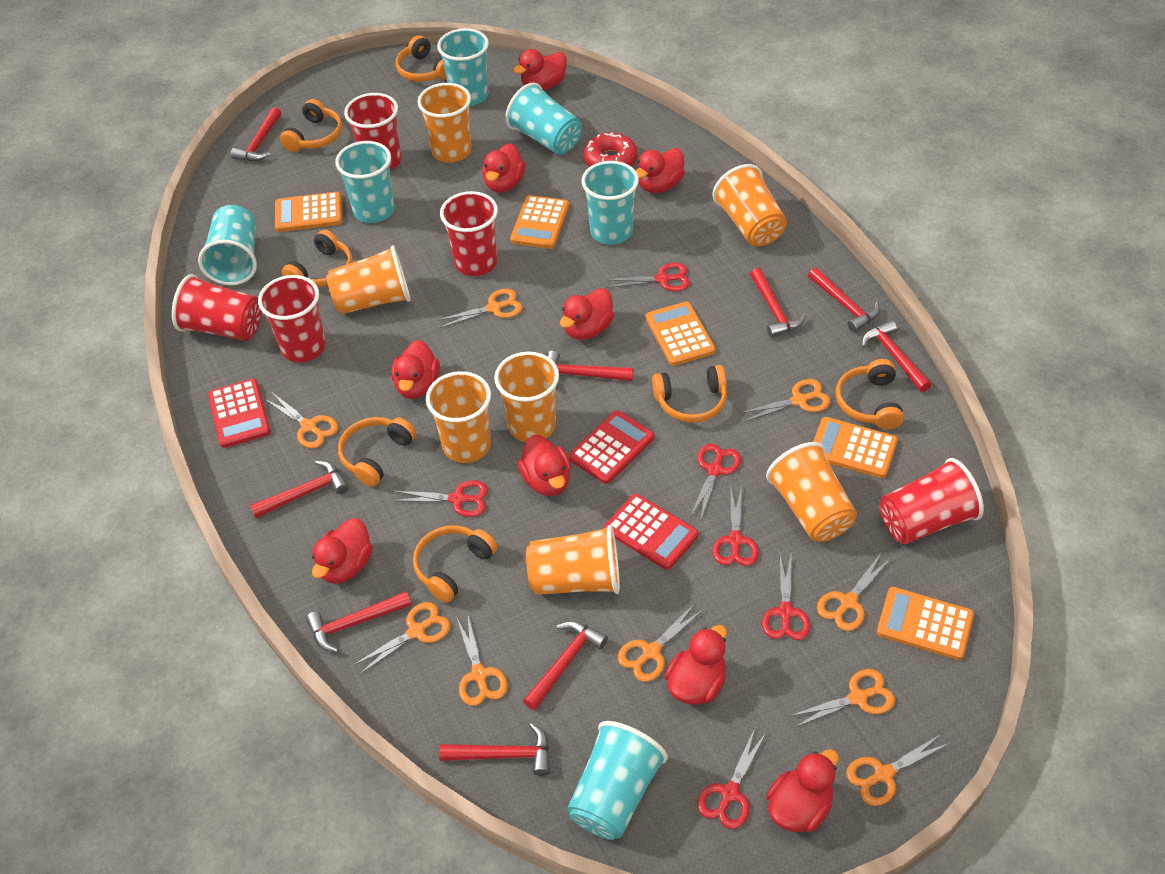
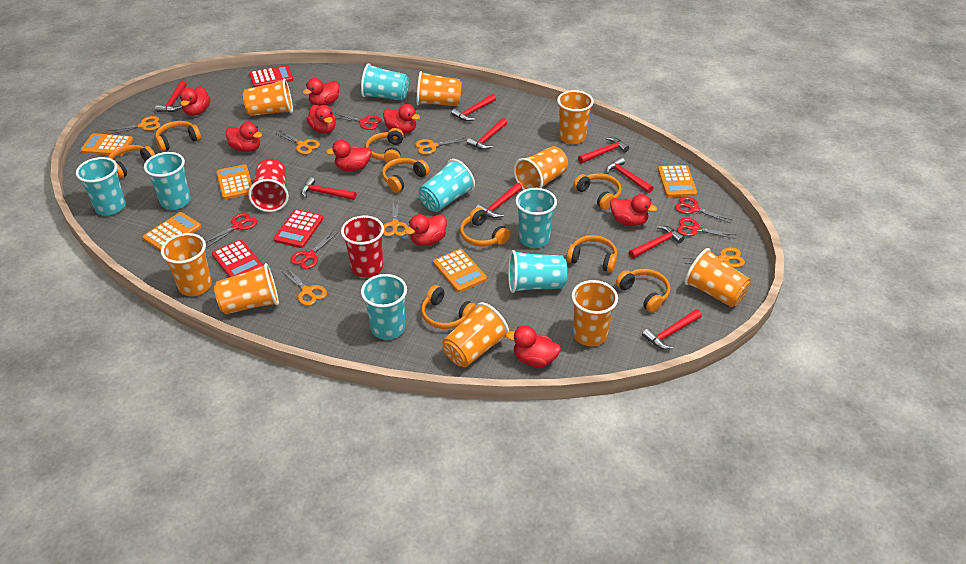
orange cup: [326,246,410,314] [417,83,472,163] [426,371,491,463] [494,352,559,442] [526,525,620,595] [712,164,787,246] [766,442,857,541] = 7 -> [161,233,212,296] [214,263,279,314] [243,79,293,116] [417,71,462,106] [442,302,509,367] [514,146,568,190] [557,90,594,144] [572,280,618,346] [685,248,751,307] = 9
orange headphones: [280,99,342,152] [282,230,352,287] [338,417,416,487] [395,35,447,82] [413,525,497,603] [652,365,727,423] [836,359,904,430] = 7 -> [108,145,155,179] [155,121,201,152] [366,128,404,163] [382,158,430,193] [421,285,476,329] [460,207,510,246] [566,235,617,273] [573,173,622,210] [616,269,670,313] = 9
orange scissors: [264,392,338,449] [354,602,451,674] [437,289,522,328] [457,612,508,706] [618,603,704,682] [741,379,831,422] [790,669,895,728] [817,552,892,631] [846,734,950,806] = 9 -> [107,116,161,134] [275,130,320,154] [282,266,327,306] [383,200,408,237] [415,137,467,155] [683,248,745,268] = 6
red cup: [172,274,262,341] [258,275,326,362] [344,93,401,170] [440,191,498,276] [880,458,984,544] = 5 -> [248,159,289,212] [341,216,384,278] = 2
red donut: [583,132,638,167] = 1 -> none = 0
red scissors: [392,480,488,517] [605,263,690,291] [690,444,741,522] [697,728,766,829] [712,486,759,566] [762,555,810,640] = 6 -> [206,212,257,247] [290,231,337,269] [334,113,381,130] [675,197,732,223] [677,218,736,239] = 5
turquoise cup: [198,205,257,285] [335,141,395,223] [437,28,489,106] [505,83,582,155] [567,721,668,840] [581,161,639,245] = 6 -> [76,157,126,215] [144,152,191,210] [361,63,409,101] [361,274,407,340] [419,159,475,212] [508,250,567,293] [515,188,557,248] = 7

